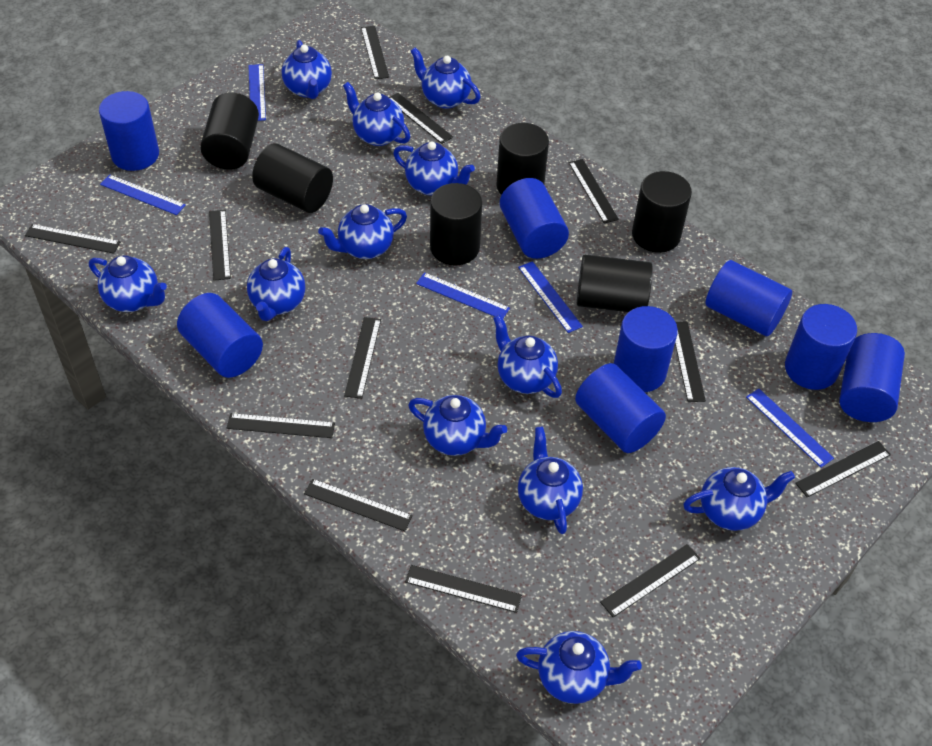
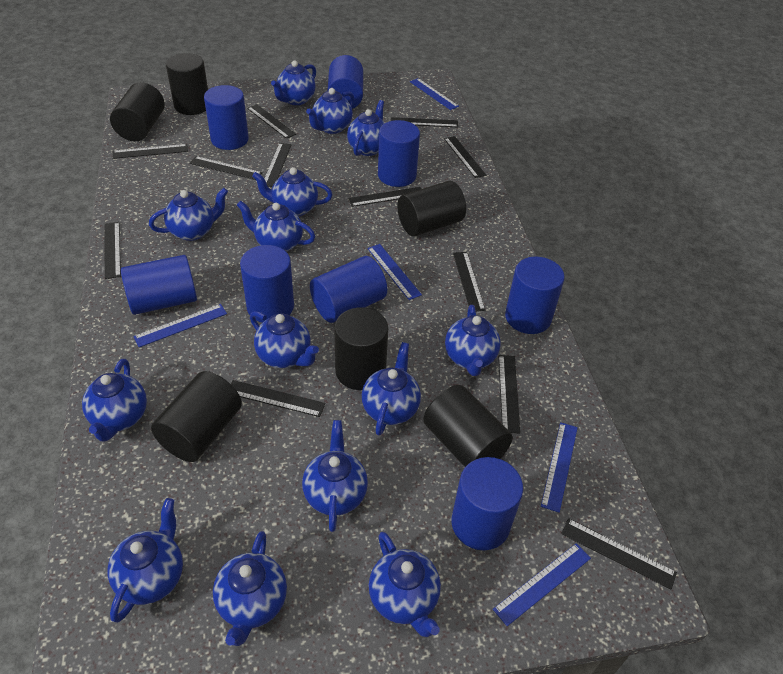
blue teapot: [89,256,167,312] [247,247,305,321] [282,40,332,99] [318,204,407,259] [343,82,410,146] [393,141,475,196] [408,395,507,456] [410,47,481,109] [493,315,562,398] [516,631,642,704] [518,427,583,534] [683,467,795,531] = 12 -> [82,359,147,441] [108,498,183,623] [149,188,228,241] [213,531,287,646] [237,201,315,252] [250,311,319,368] [252,167,332,217] [271,60,316,105] [302,420,368,532] [306,88,354,134] [347,100,385,156] [362,342,421,435] [369,532,441,637] [445,305,501,376] = 14

